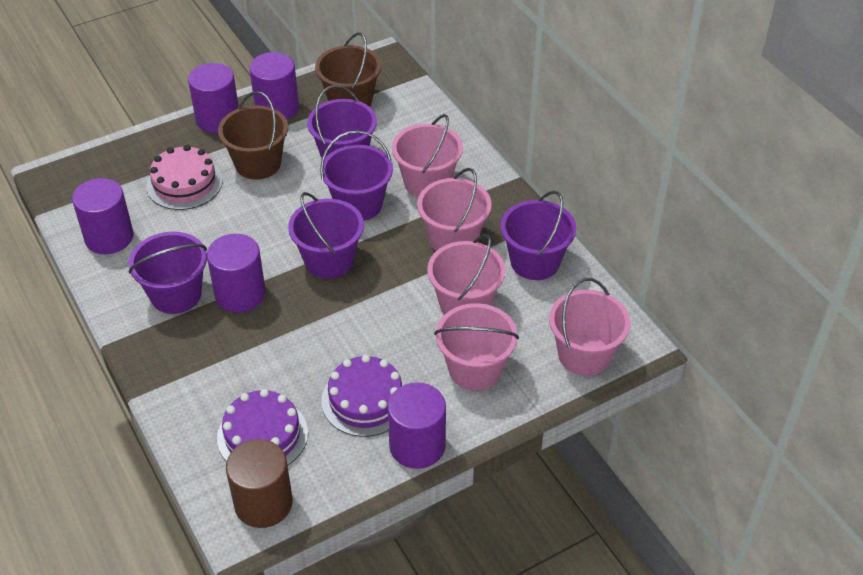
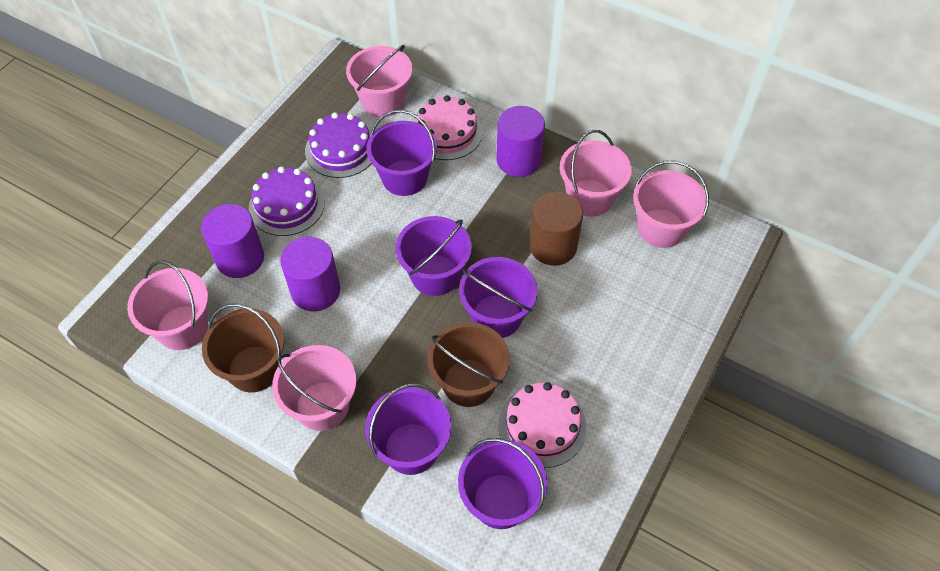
pink cake: [146,145,223,210] = 1 -> [415,95,483,160] [498,382,586,468] = 2
purple cylinder: [72,178,134,254] [188,63,239,133] [207,234,266,313] [250,52,299,120] [388,382,446,469] = 5 -> [201,204,264,278] [280,237,340,311] [496,106,545,177] = 3

